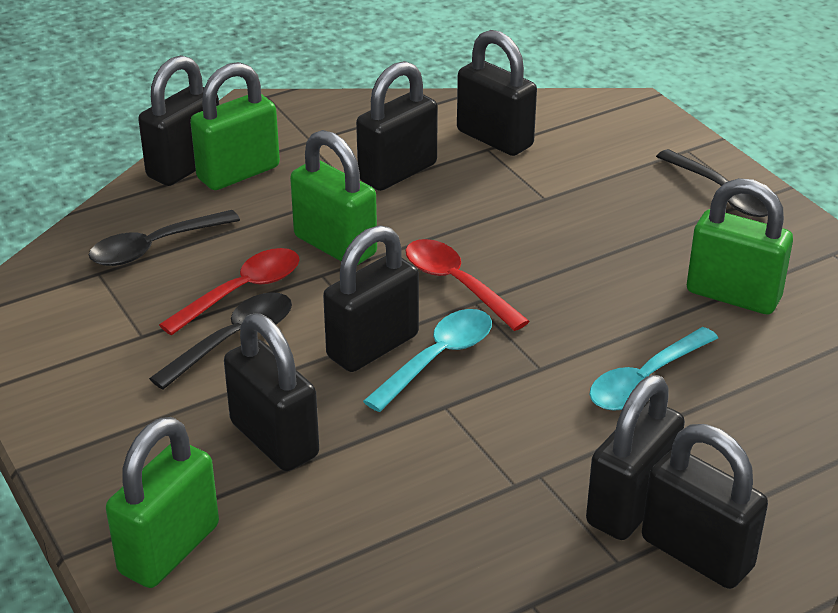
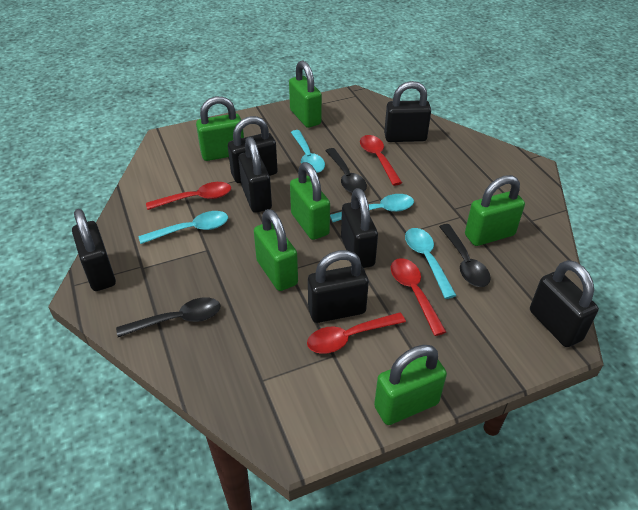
green padlock: [106,417,219,588] [190,62,280,190] [290,130,377,265] [687,178,793,314] = 4 -> [196,96,244,161] [254,209,298,291] [289,60,322,128] [290,162,330,240] [374,345,447,425] [465,175,525,246] = 6
red spoon: [159,248,300,336] [406,239,530,331] = 2 -> [146,182,231,210] [307,312,406,354] [360,135,402,186] [391,258,446,336] = 4
turquoise spoon: [363,309,492,412] [589,327,718,411] = 2 -> [139,211,228,244] [291,130,325,173] [330,194,414,222] [405,228,457,299] = 4

